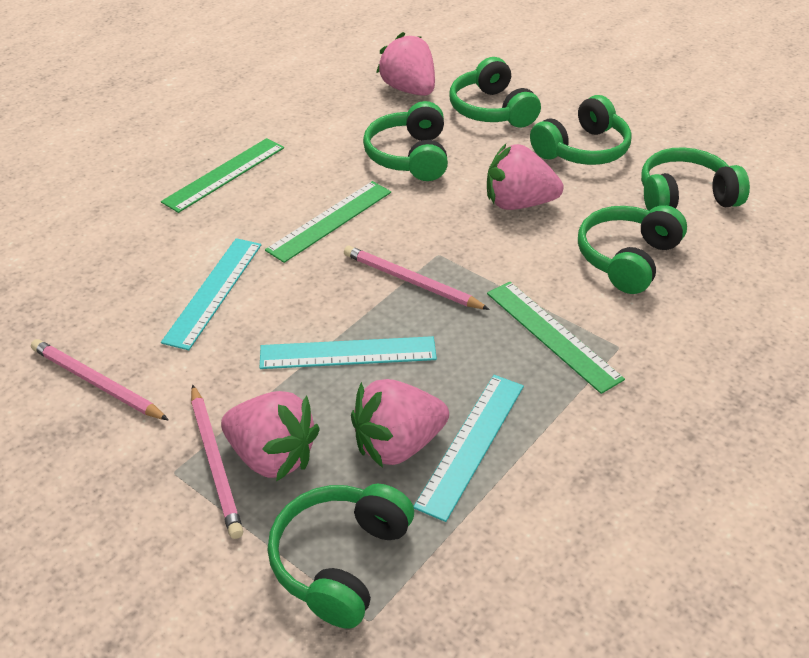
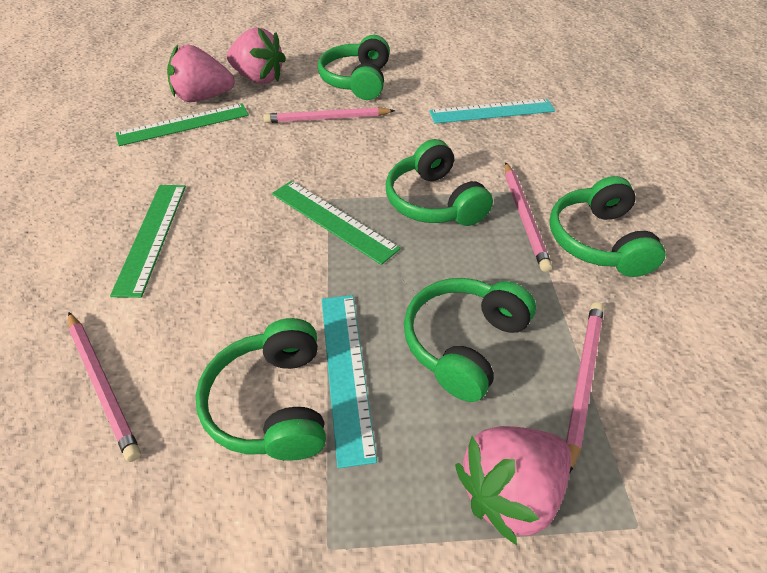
green headphones: [268,484,414,629] [363,101,448,181] [449,57,541,128] [530,95,632,165] [578,205,687,294] [641,147,750,211] = 6 -> [195,318,326,461] [318,35,390,100] [386,139,493,226] [404,278,536,402] [549,176,665,277] = 5
pink pencil: [31,339,168,420] [191,384,243,539] [344,246,490,310] = 3 -> [68,312,141,462] [263,107,395,123] [505,162,552,272] [566,302,604,473] = 4
pink strawberry: [221,391,319,482] [351,379,449,468] [376,32,435,96] [487,144,564,210] = 4 -> [167,45,235,102] [227,27,286,84] [455,426,571,545] = 3
turquoise ruler: [161,238,261,350] [259,336,437,369] [414,375,524,522] = 3 -> [322,295,377,468] [430,99,555,124] = 2

